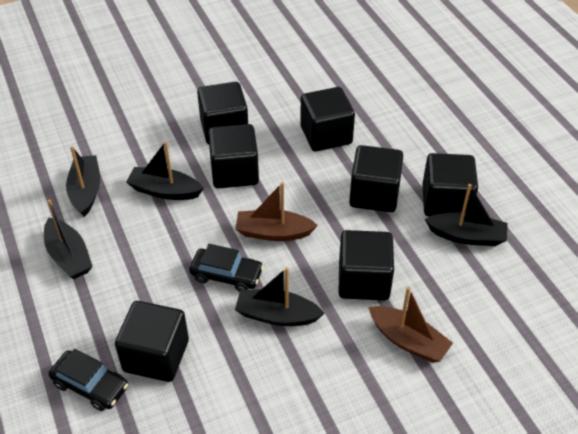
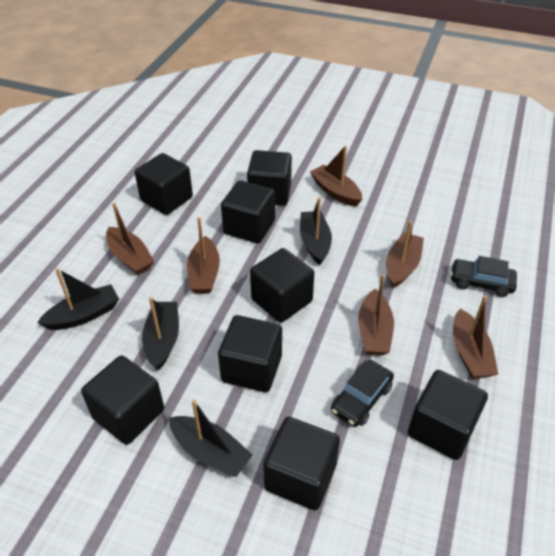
black boat: [44,200,93,279] [66,146,100,217] [126,141,204,200] [235,267,324,326] [425,184,508,246] = 5 -> [37,268,119,330] [142,297,179,370] [169,400,253,477] [300,197,332,265] = 4
black cube: [115,301,189,382] [197,82,248,145] [208,124,259,188] [300,87,355,152] [338,230,394,300] [349,145,403,212] [422,153,478,216] = 7 -> [81,355,164,445] [135,153,193,215] [218,315,282,392] [221,180,275,243] [247,150,292,206] [250,248,314,323] [263,417,340,510] [408,370,488,460] = 8
brown boat: [235,182,318,241] [368,287,453,363] = 2 -> [106,203,154,275] [187,217,220,294] [310,146,362,207] [358,274,394,355] [386,221,424,288] [453,296,498,379] = 6

